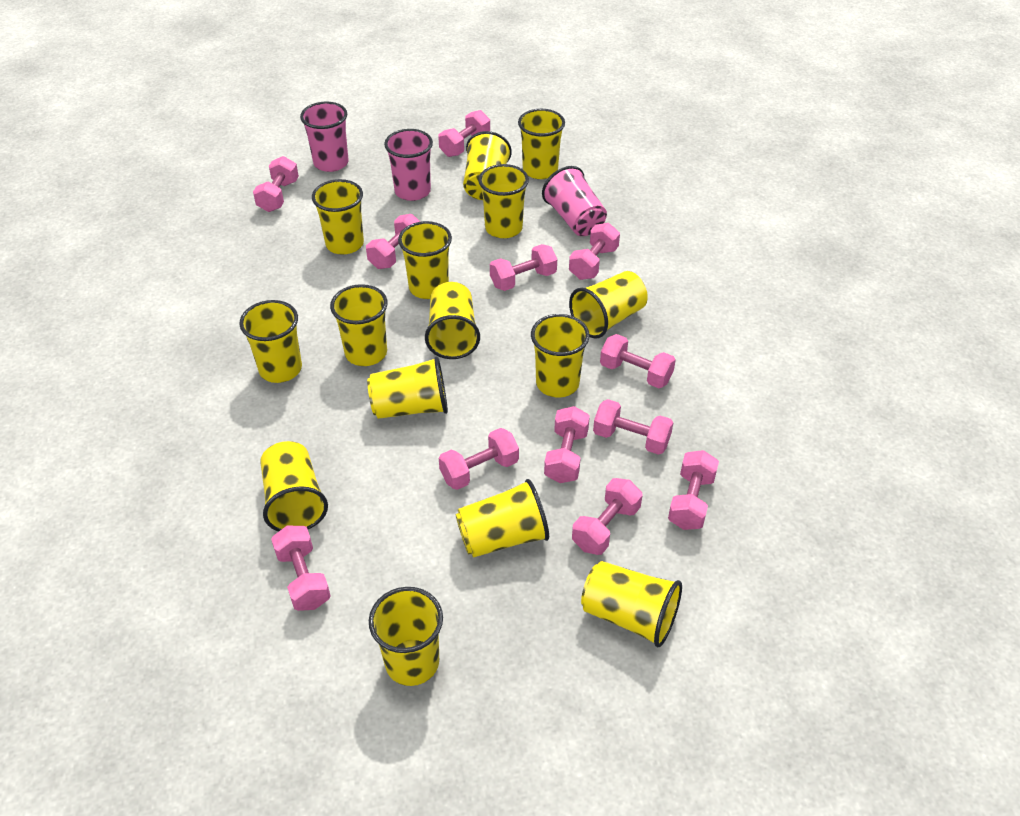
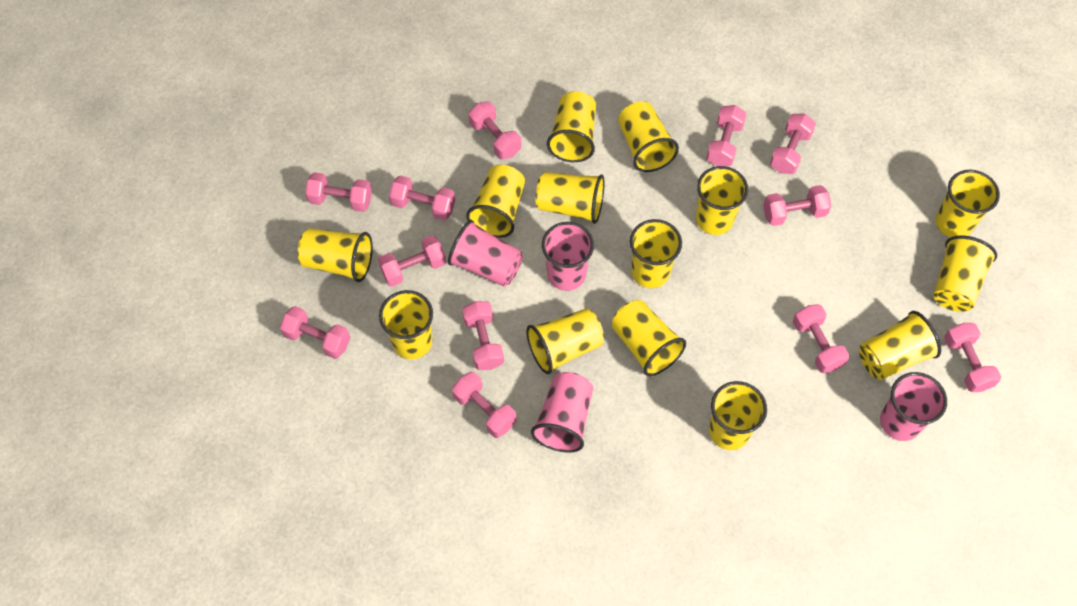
pink cup: [300,102,349,172] [384,129,433,201] [542,166,607,236] = 3 -> [448,220,523,287] [531,372,593,453] [542,222,594,291] [880,372,947,441] = 4
yellow cup: [239,300,302,383] [260,441,328,532] [312,179,364,255] [330,284,388,366] [367,356,448,419] [369,587,443,686] [398,221,452,299] [425,282,480,359] [456,479,549,558] [463,131,512,200] [478,164,529,238] [518,109,565,179] [531,314,590,398] [569,271,648,339] [581,561,682,648] = 15 -> [298,228,373,282] [379,290,433,359] [466,165,525,238] [526,308,604,374] [535,172,605,224] [547,91,596,162] [611,300,686,376] [618,101,679,172] [630,219,682,288] [696,166,748,235] [709,381,767,450] [859,311,941,380] [933,236,997,312] [935,170,1000,237] = 14

